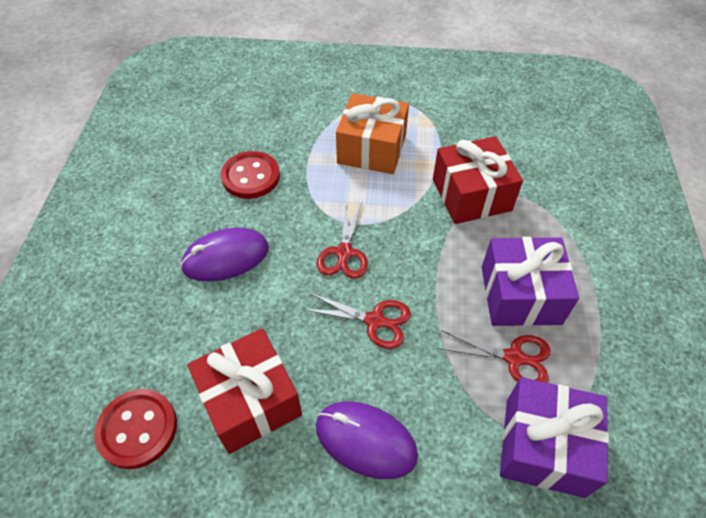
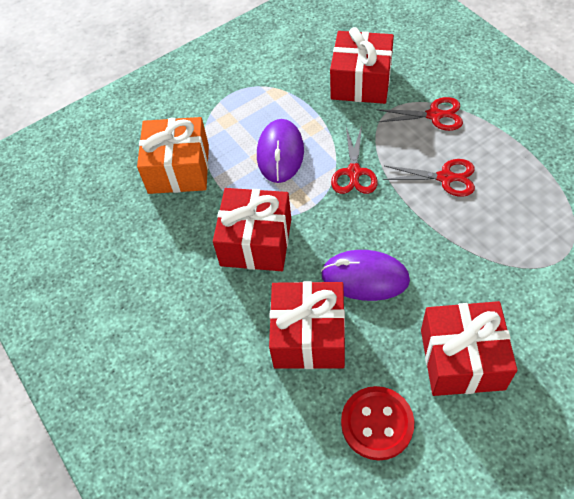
purple gift: [482,237,579,326] [500,377,609,498] = 2 -> none = 0
red button: [94,389,177,469] [221,151,280,199] = 2 -> [341,386,414,460] = 1
red gift: [187,328,302,454] [433,136,523,224] = 2 -> [213,188,291,271] [269,281,345,369] [330,27,394,104] [421,301,517,396] = 4

